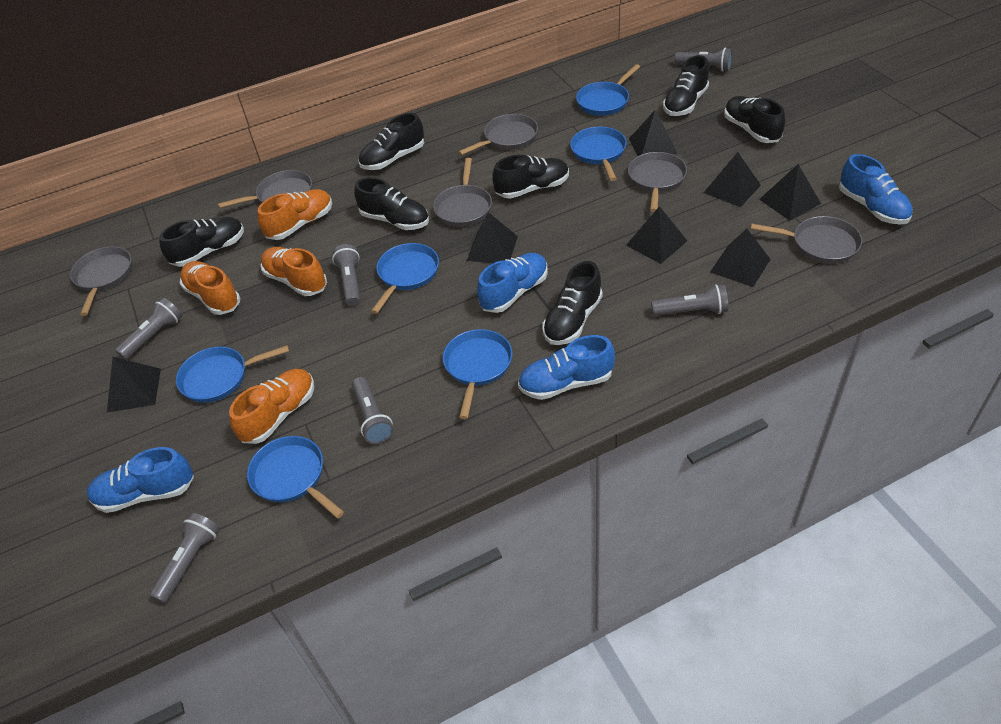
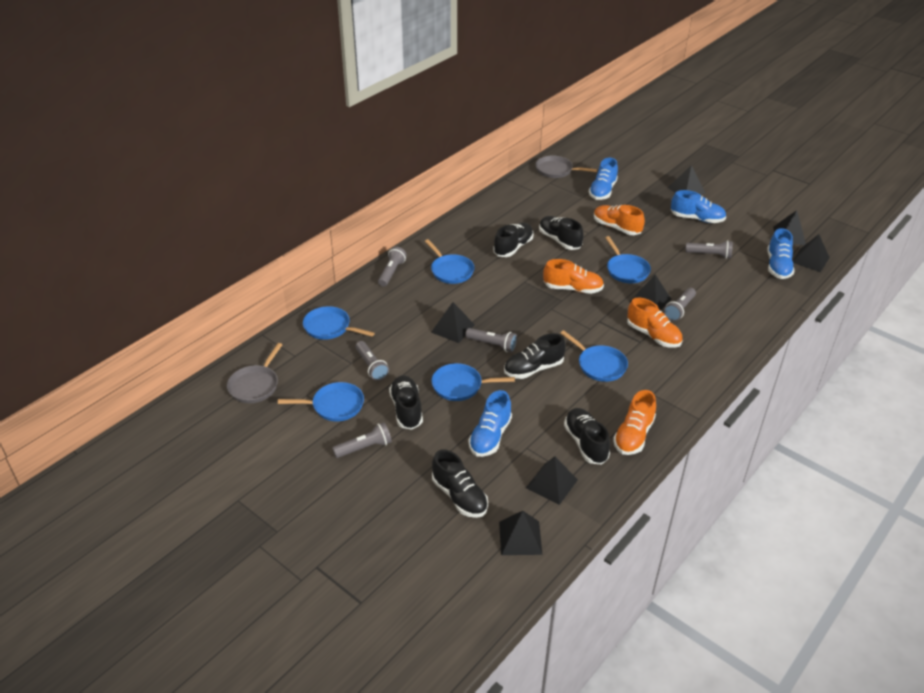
black shoe: [159,217,244,267] [354,177,429,230] [358,113,424,170] [492,155,569,199] [543,261,603,345] [663,55,709,116] [724,96,785,143] = 7 -> [389,375,423,430] [432,450,488,518] [493,223,534,257] [504,333,566,379] [539,216,584,250] [564,408,610,465] = 6
grey pan: [70,246,132,316] [218,170,312,208] [433,158,492,227] [458,114,538,155] [628,152,687,212] [751,216,862,264] = 6 -> [227,343,282,403] [535,156,597,178] = 2

